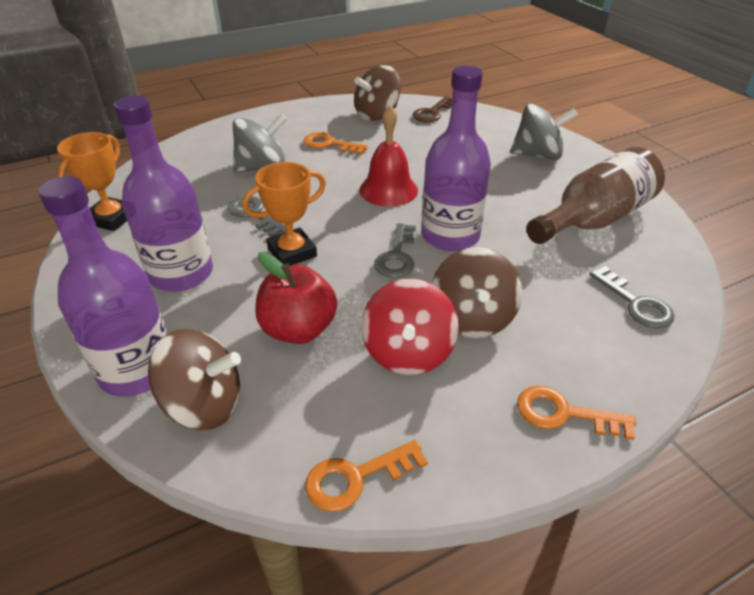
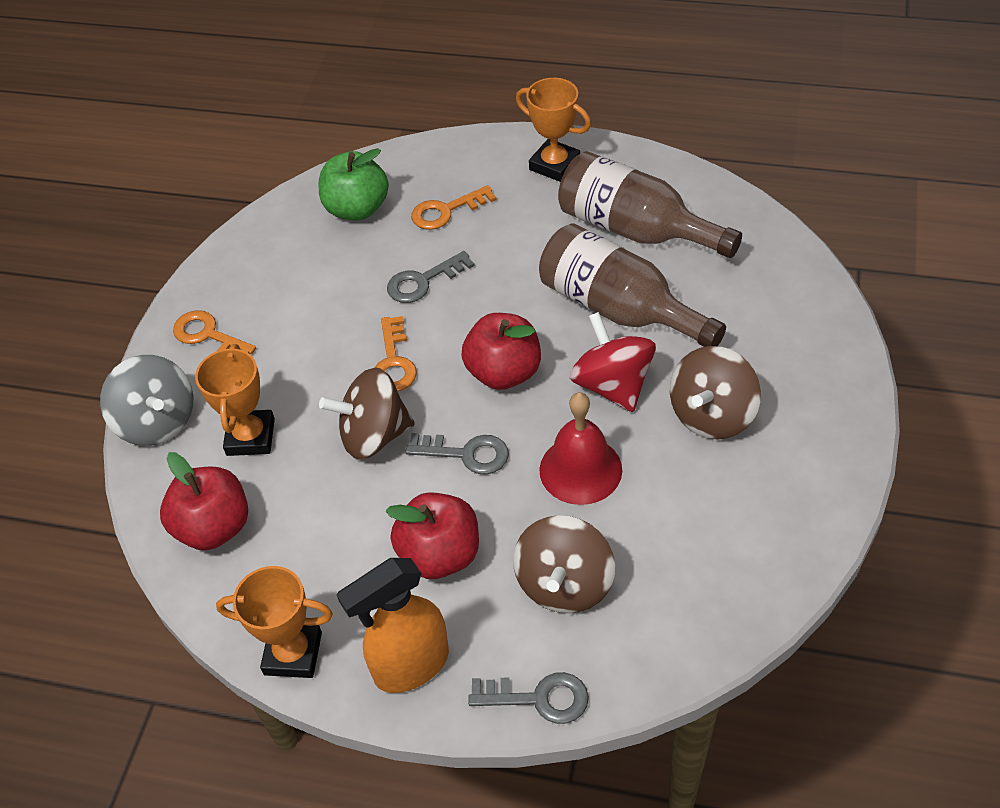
brown bottle: [526,147,665,244] = 1 -> [539,223,726,347] [558,151,742,258] = 2
brown key: [413,96,452,122] = 1 -> none = 0
green apple: none = 0 -> [319,148,389,220] = 1
grey spinning top: [233,114,287,172] [510,104,578,160] = 2 -> [100,355,193,446] = 1
orange spray bottle: none = 0 -> [337,558,449,693] = 1
orange trophy: [57,132,127,231] [242,162,326,266] = 2 -> [195,344,275,456] [216,566,333,678] [516,78,591,182] = 3
purple bottle: [38,176,168,396] [114,96,213,292] [421,66,491,251] = 3 -> none = 0
red apple: [255,252,337,344] = 1 -> [160,452,248,550] [386,492,479,579] [461,313,541,390] = 3

